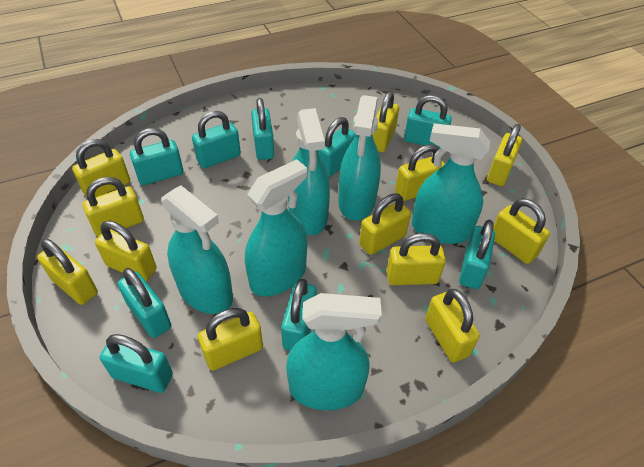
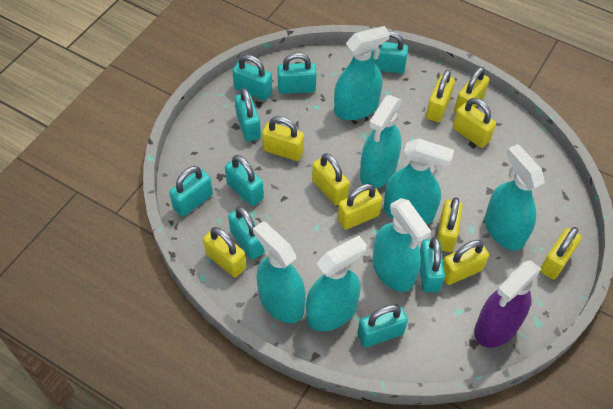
purple spray bottle: none = 0 -> [474,260,541,348] = 1
turquoise spray bottle: [161,185,233,314] [245,159,307,296] [286,293,382,410] [288,108,330,235] [338,95,381,221] [412,123,490,244] = 6 -> [253,221,306,323] [306,236,367,331] [334,26,390,120] [360,95,401,188] [372,198,431,292] [384,138,454,224] [485,144,545,251] = 7
yellow padlock: [37,239,98,305] [72,139,130,198] [83,177,144,237] [95,221,157,281] [198,308,263,371] [359,193,411,255] [372,92,399,152] [386,233,446,285] [395,144,445,201] [425,289,480,362] [487,124,522,186] [493,199,550,264] = 12 -> [203,227,246,277] [262,116,304,161] [312,153,350,206] [338,184,383,230] [426,70,455,122] [437,197,463,252] [443,240,489,285] [453,98,496,148] [454,67,490,113] [540,227,582,280] = 10

